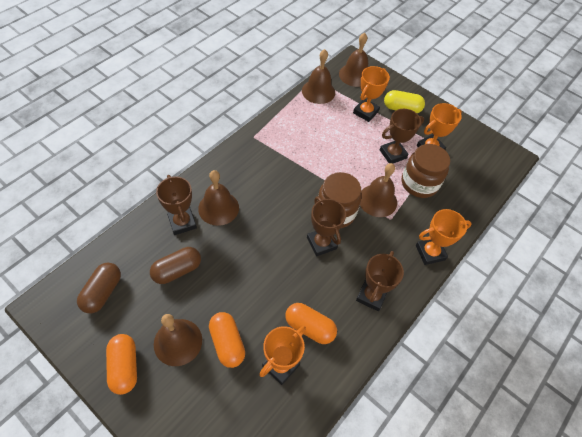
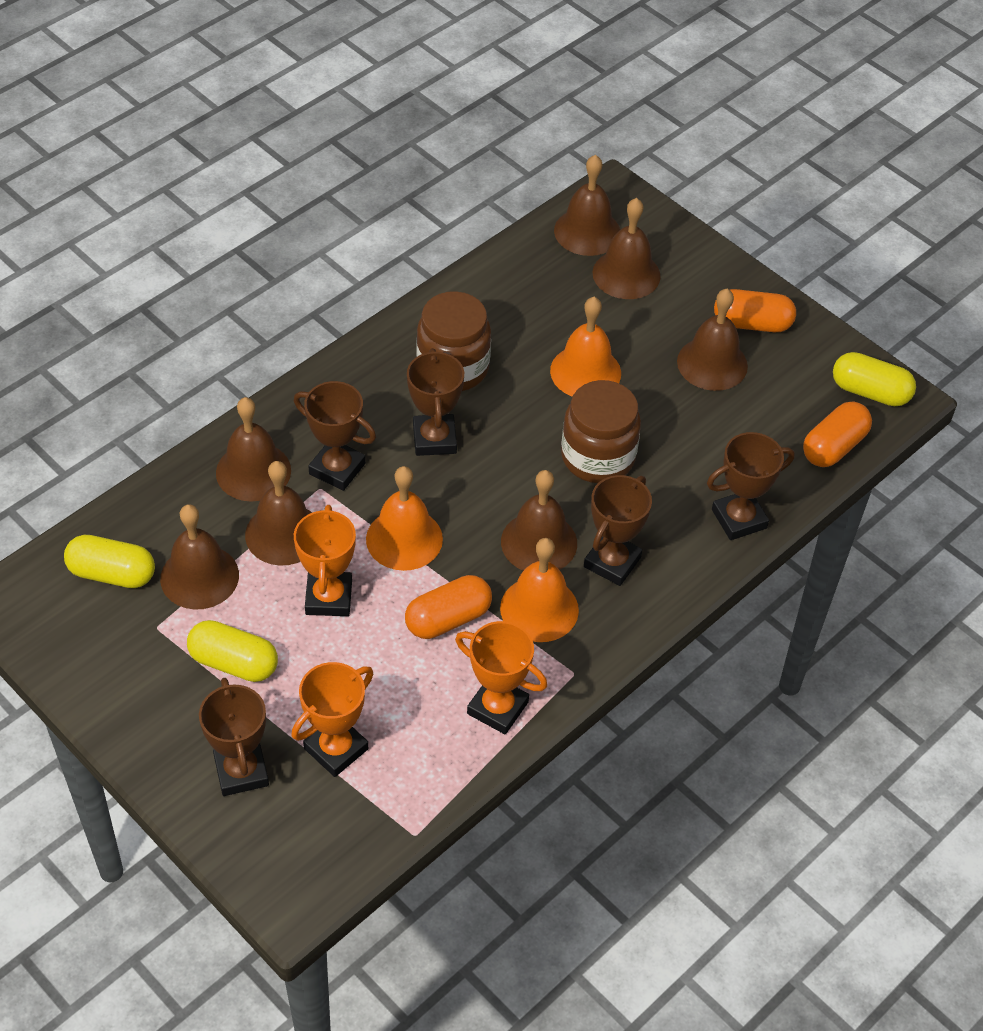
brown bell: [154,314,202,366] [198,170,239,226] [302,49,335,104] [339,33,368,87] [360,163,397,217] = 5 -> [160,504,239,610] [216,397,291,502] [245,461,312,566] [501,470,577,571] [554,155,620,256] [592,198,661,299] [677,289,748,391] = 7
brown capsule: [77,262,121,313] [150,247,201,284] = 2 -> none = 0
brown trophy: [156,175,197,235] [307,196,346,256] [356,251,404,311] [380,109,424,164] = 4 -> [199,678,269,796] [294,381,376,491] [407,348,464,456] [584,475,652,586] [707,432,795,540] = 5
orange bell: none = 0 -> [366,466,443,571] [500,538,579,642] [550,297,621,397] = 3
orange trophy: [259,326,306,385] [353,66,390,122] [416,209,472,265] [417,103,462,150] = 4 -> [291,662,373,777] [294,505,356,616] [455,621,547,734] = 3
yellow capsule: [384,90,425,113] = 1 -> [64,535,155,588] [187,620,278,682] [833,352,916,406] = 3

